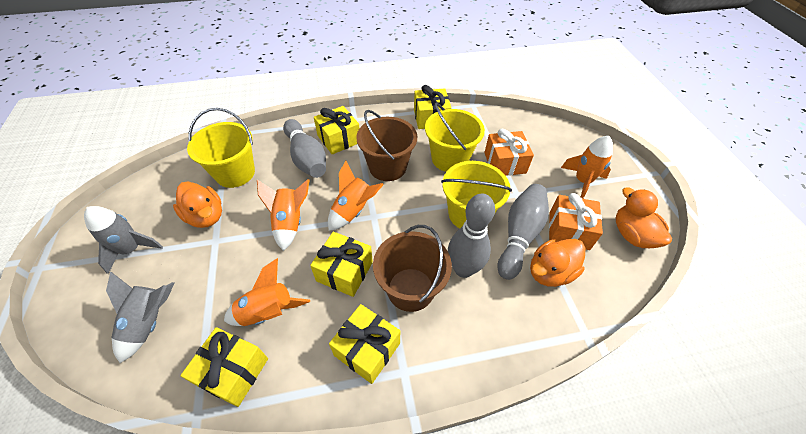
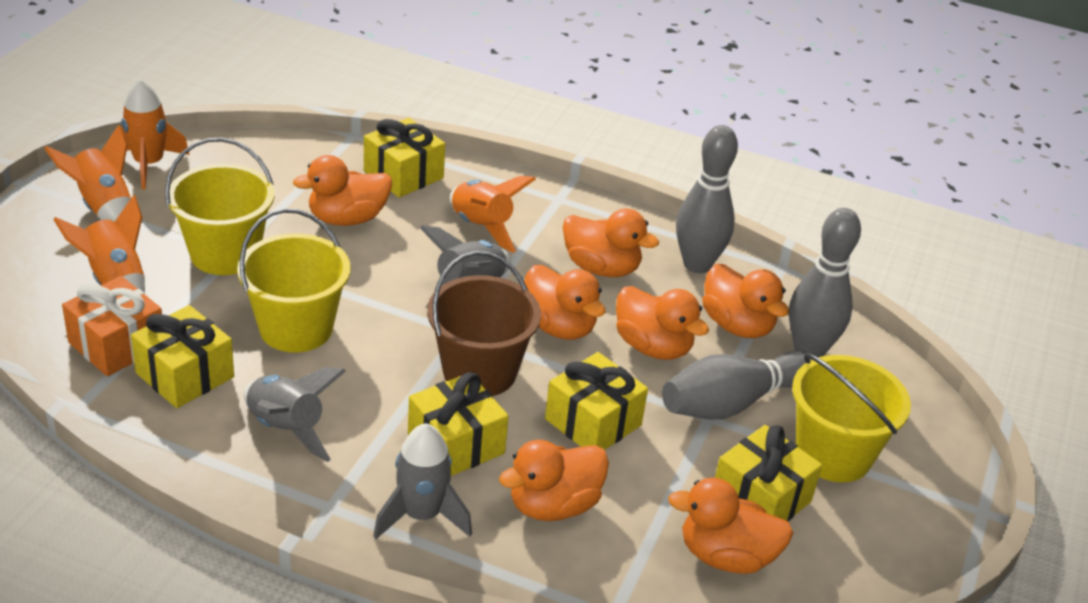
brown bucket: [356,110,417,181] [373,225,452,312] = 2 -> [427,251,541,396] = 1
grey rocket: [84,206,163,274] [106,272,174,363] = 2 -> [244,367,346,462] [373,423,472,539] [420,226,511,308] = 3
orange duck: [173,181,222,228] [530,239,585,287] [616,188,672,248] = 3 -> [293,155,392,226] [499,440,609,521] [524,265,605,340] [563,208,659,277] [616,286,709,360] [668,478,793,574] [702,264,789,338] = 7
orange gift: [484,129,534,176] [549,193,603,250] = 2 -> [62,276,162,376] = 1

